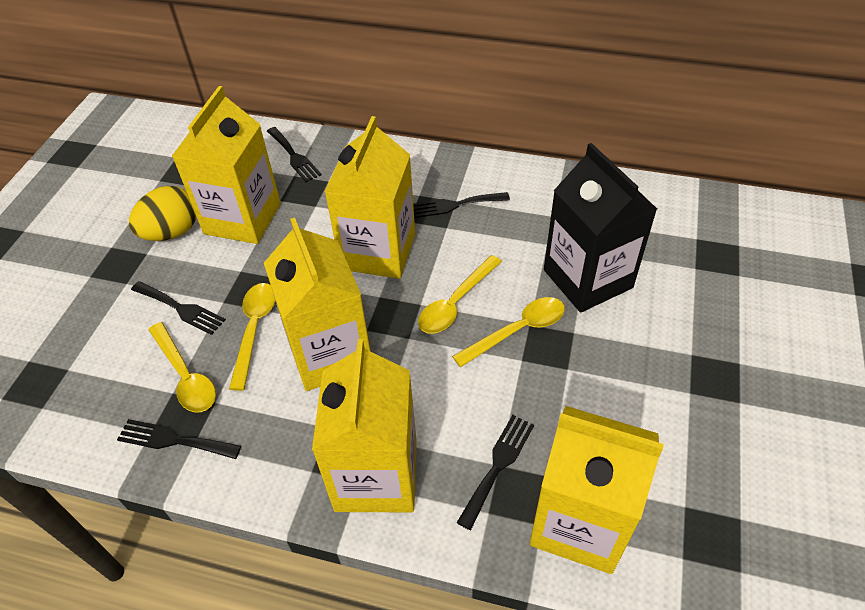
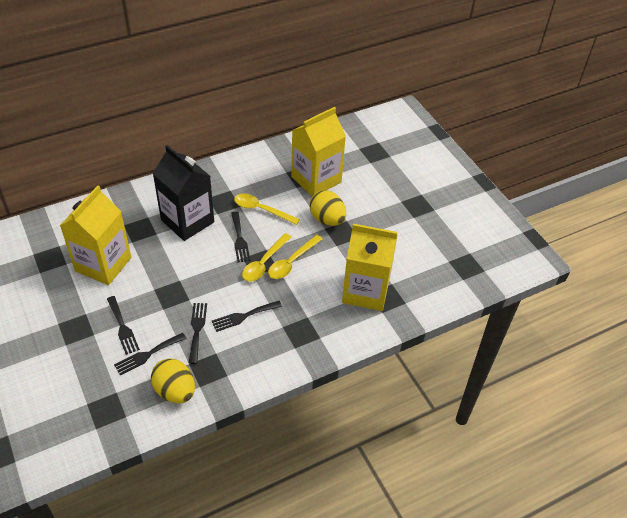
yellow carton: [172,86,281,244] [264,218,370,391] [312,339,417,512] [324,116,415,279] [530,406,664,574] = 5 -> [60,185,131,285] [291,107,346,196] [342,224,398,311] = 3
yellow egg: [129,186,196,241] = 1 -> [151,359,195,403] [310,190,346,226] = 2
yellow spoon: [149,322,216,412] [229,283,276,391] [418,255,502,334] [452,297,565,367] = 4 -> [234,193,300,225] [242,233,291,281] [268,235,322,279] = 3

